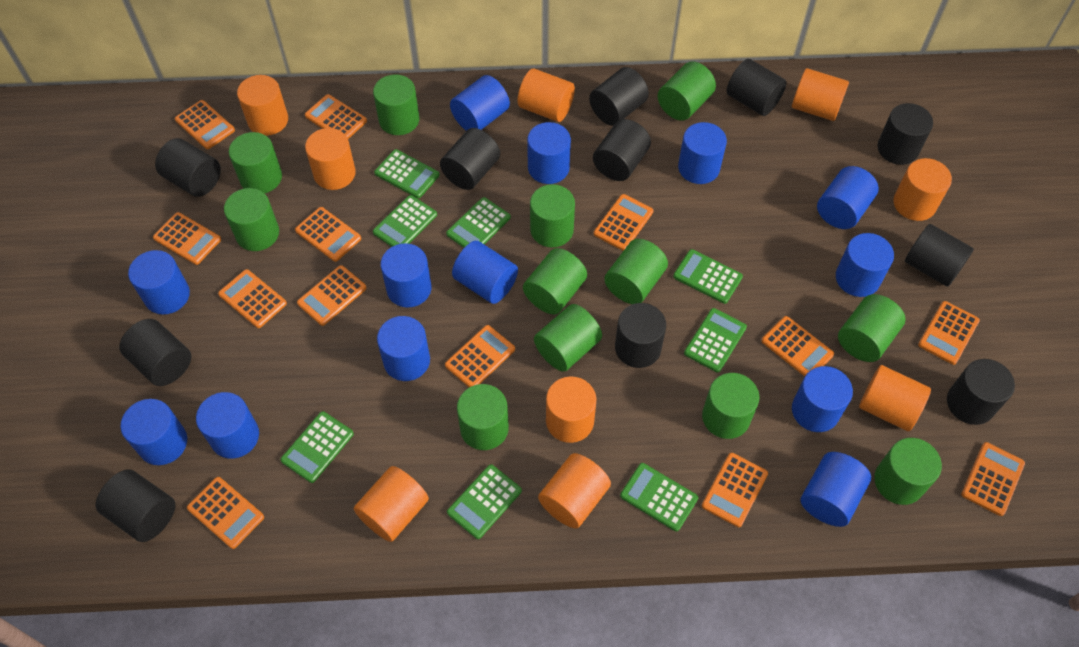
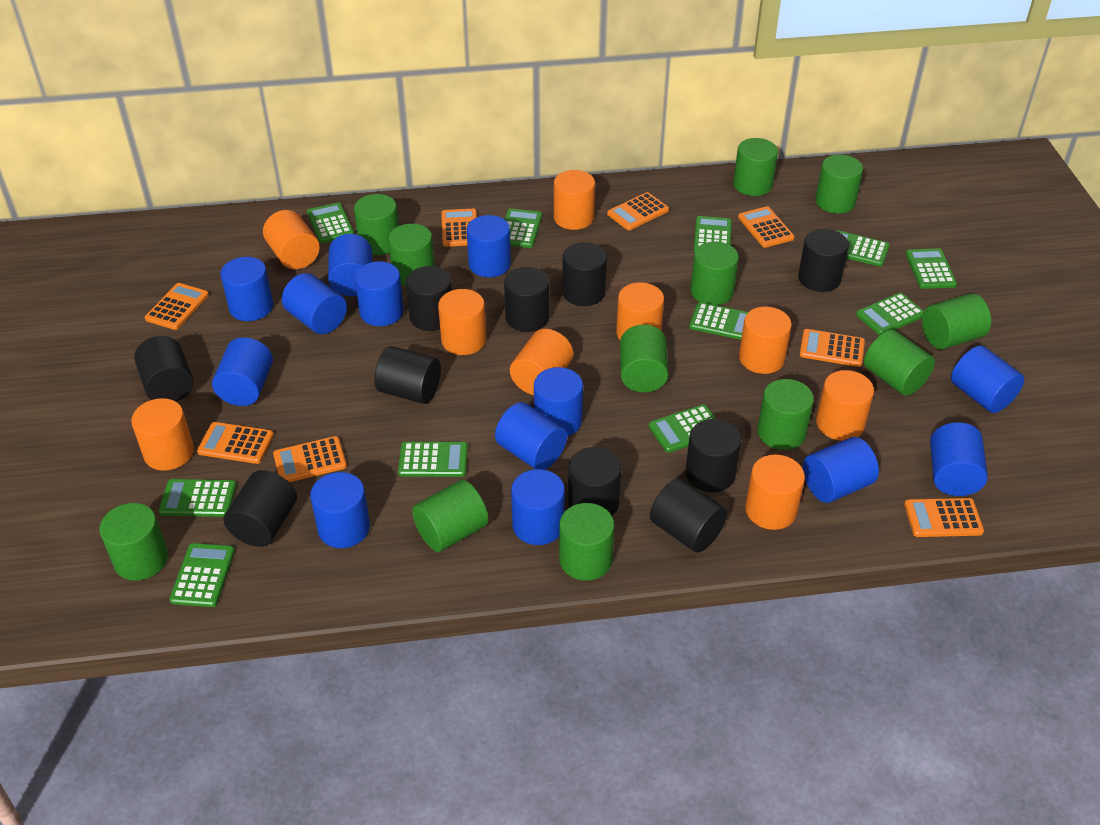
black cylinder: [96,470,176,542] [119,319,191,386] [155,138,221,197] [440,128,500,190] [589,67,649,126] [593,119,651,181] [615,303,666,368] [726,59,786,116] [878,103,933,165] [905,224,974,287] [947,359,1015,425] = 11 -> [134,336,193,402] [224,470,297,547] [374,346,441,404] [406,266,452,331] [504,267,550,332] [562,242,607,306] [568,447,621,516] [650,478,727,553] [685,419,741,492] [798,229,849,292] = 10
green calculator: [280,411,354,483] [373,195,437,247] [374,149,440,198] [446,197,511,248] [447,464,522,539] [620,463,698,532] [673,249,743,304] [684,308,747,372] = 8 -> [159,479,236,517] [169,543,235,607] [307,202,354,243] [398,442,468,477] [505,209,542,248] [649,404,716,453] [689,302,748,340] [694,216,732,252] [837,230,890,267] [856,293,924,335] [906,248,957,289] = 11
orange calculator: [153,212,221,265] [175,100,235,149] [187,477,264,549] [218,269,287,328] [295,207,361,262] [297,265,367,326] [305,94,367,139] [445,325,515,387] [594,194,653,251] [702,453,768,527] [762,316,834,376] [918,301,980,365] [961,442,1025,516] = 13 -> [145,283,209,330] [197,422,274,464] [273,436,347,482] [441,209,477,247] [607,192,669,230] [738,206,795,248] [800,329,865,367] [904,498,984,537] = 8

